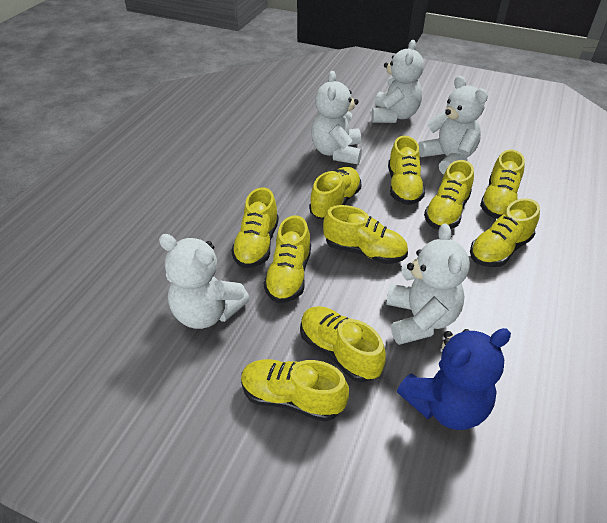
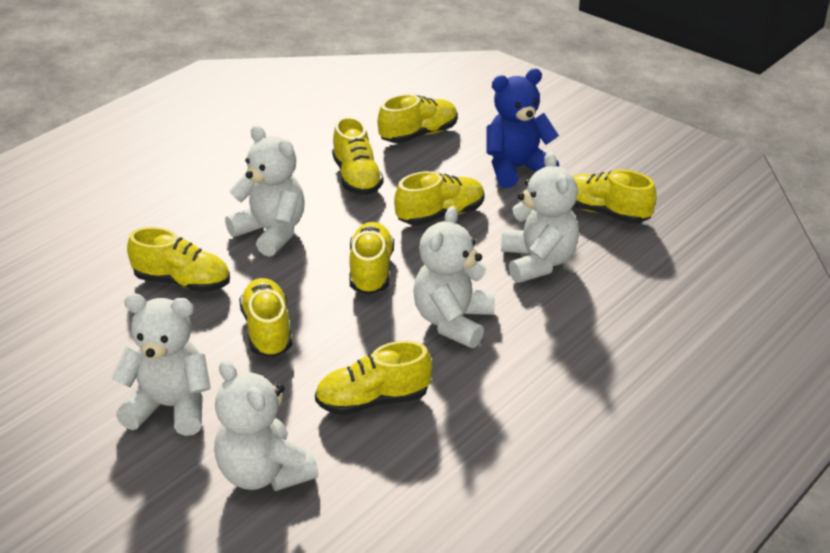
yellow shoe: [231,187,279,268] [241,359,349,422] [264,215,311,303] [300,306,386,382] [309,167,362,219] [323,205,408,264] [388,136,425,205] [424,160,474,230] [470,198,540,267] [480,149,525,219] = 10 -> [127,227,230,292] [239,278,292,357] [315,341,432,415] [332,117,384,195] [349,222,394,294] [378,94,458,143] [394,171,485,225] [573,170,657,224] = 8

